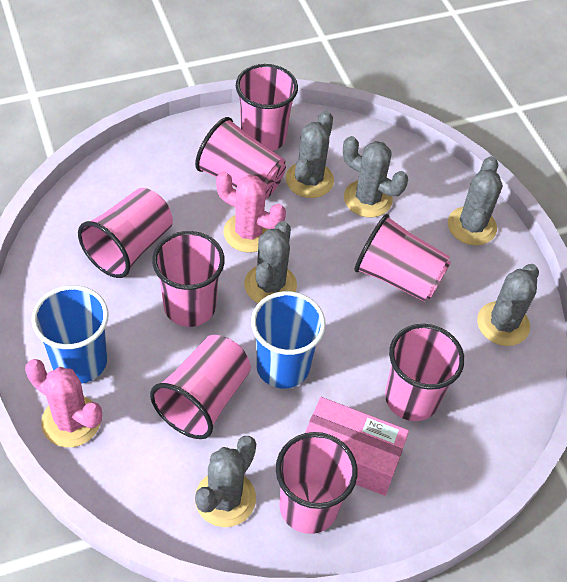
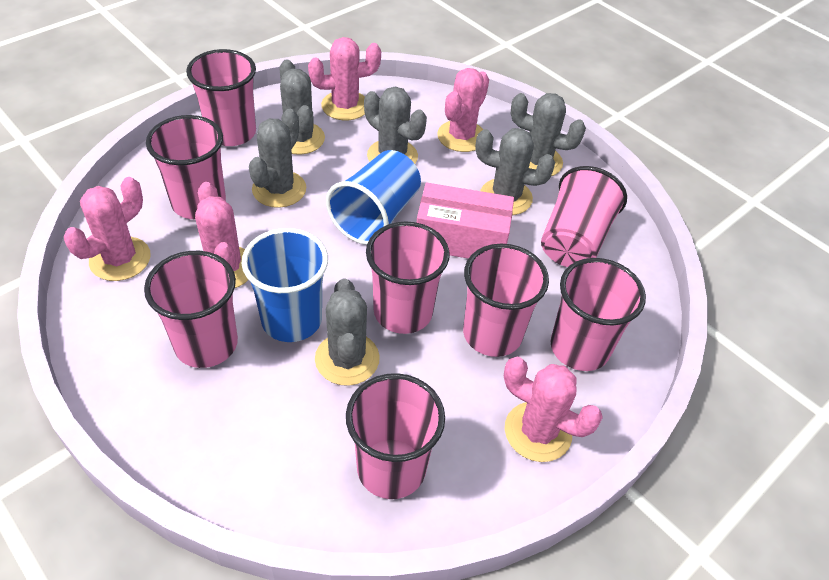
pink cactus: [25,359,102,447] [216,171,286,253] = 2 -> [64,177,151,281] [195,182,248,288] [308,37,381,120] [437,68,489,152] [504,357,603,462] = 5

